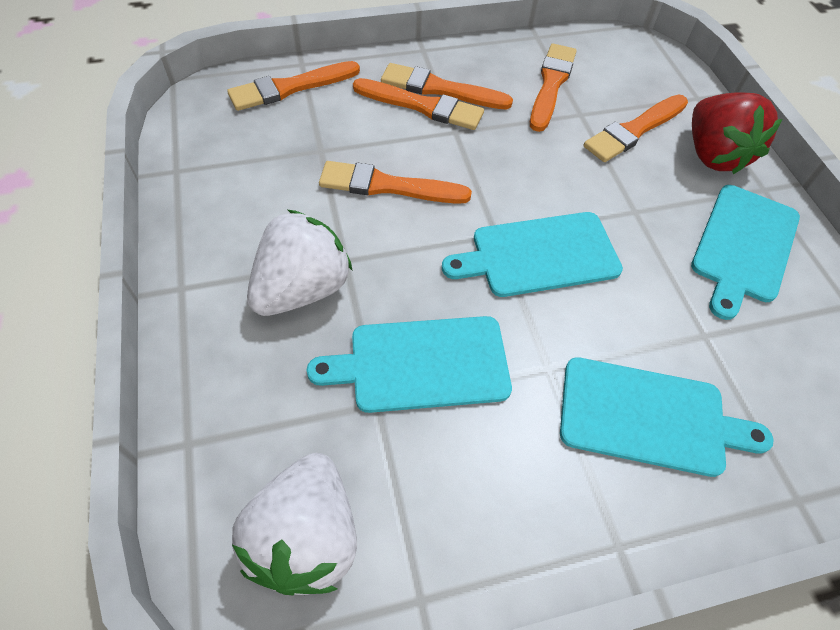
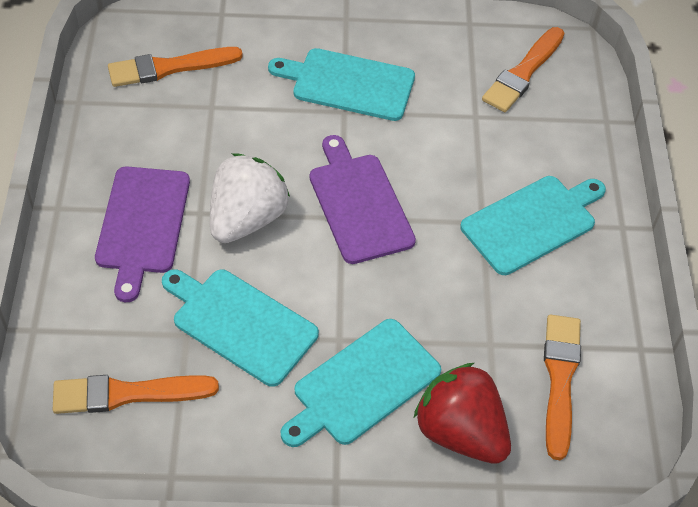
orange brush: [227,61,360,111] [319,161,472,204] [353,78,484,130] [381,63,513,109] [530,43,577,132] [583,94,688,162] = 6 -> [53,375,219,414] [108,47,243,87] [482,27,564,112] [544,315,581,460] = 4
purple cutting board: none = 0 -> [95,167,190,302] [310,135,416,264] = 2
white strawberry: [232,453,357,595] [247,210,353,316] = 2 -> [210,153,290,243] = 1

